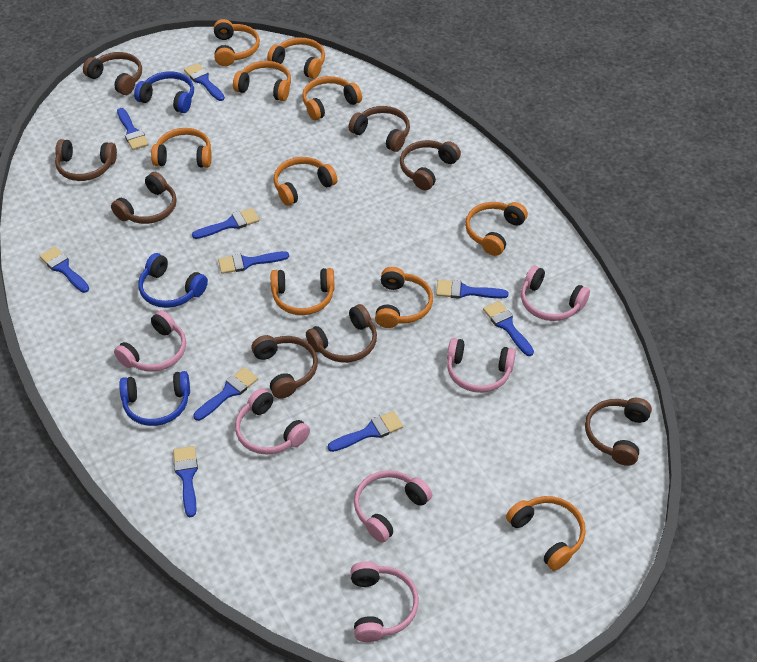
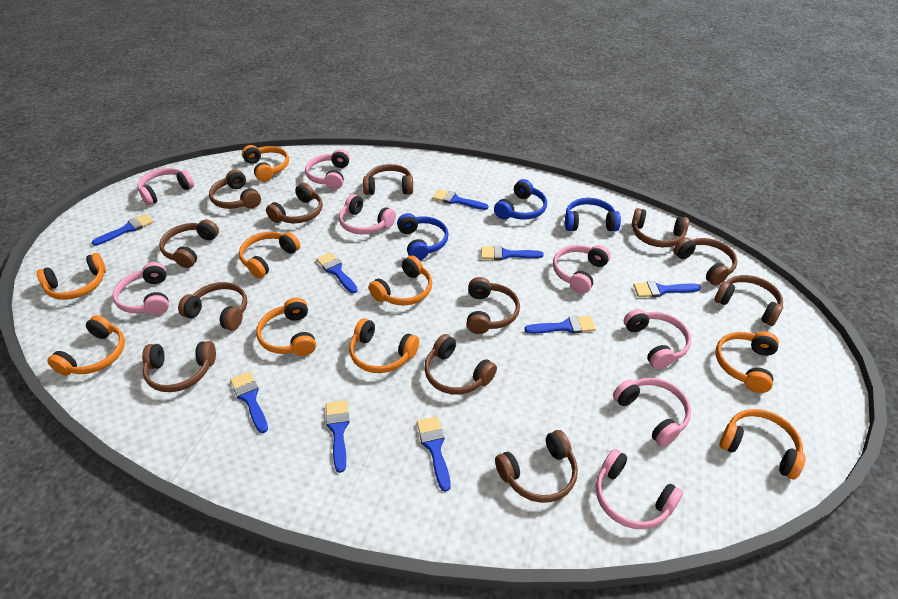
blue brush: [39,247,89,293] [117,108,149,150] [173,446,198,517] [184,63,225,101] [192,208,260,239] [193,367,258,421] [218,251,289,274] [328,411,403,452] [436,280,509,299] [483,301,534,356] = 10 -> [91,214,154,246] [230,371,268,433] [317,252,358,293] [326,400,349,473] [417,416,450,492] [433,189,488,210] [481,246,544,260] [524,316,596,334] [633,281,701,297] = 9
brown headphones: [55,139,117,181] [83,52,142,95] [111,172,177,224] [251,335,318,399] [306,304,377,363] [348,106,410,152] [400,140,461,190] [585,398,652,466] = 8 -> [142,341,216,392] [159,220,219,268] [178,282,247,331] [209,170,261,209] [266,183,323,223] [363,164,413,195] [424,334,497,395] [467,277,520,334] [495,430,578,503] [631,208,689,247] [673,237,737,286] [714,275,783,326] = 12
orange headphones: [151,128,212,168] [214,19,260,66] [233,61,291,101] [267,38,325,79] [271,268,335,315] [273,157,337,206] [302,76,362,120] [375,267,433,328] [465,202,528,256] [506,496,586,571] = 10 -> [37,253,106,300] [47,315,125,376] [239,232,300,278] [242,145,289,182] [256,298,316,356] [349,318,419,373] [369,255,432,306] [715,331,779,393] [720,409,806,480] = 9
pink headphones: [114,310,186,372] [235,388,310,455] [350,561,419,642] [354,470,432,543] [447,338,516,393] [521,266,590,321] = 6 -> [112,262,169,315] [138,168,194,206] [305,149,350,190] [339,194,396,235] [553,245,611,294] [596,449,683,529] [613,378,691,447] [624,309,691,369] = 8

